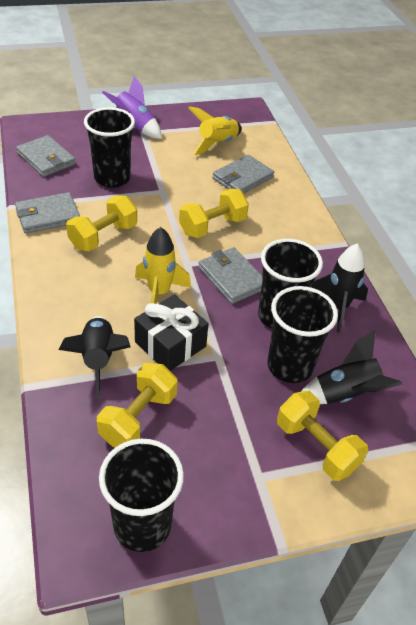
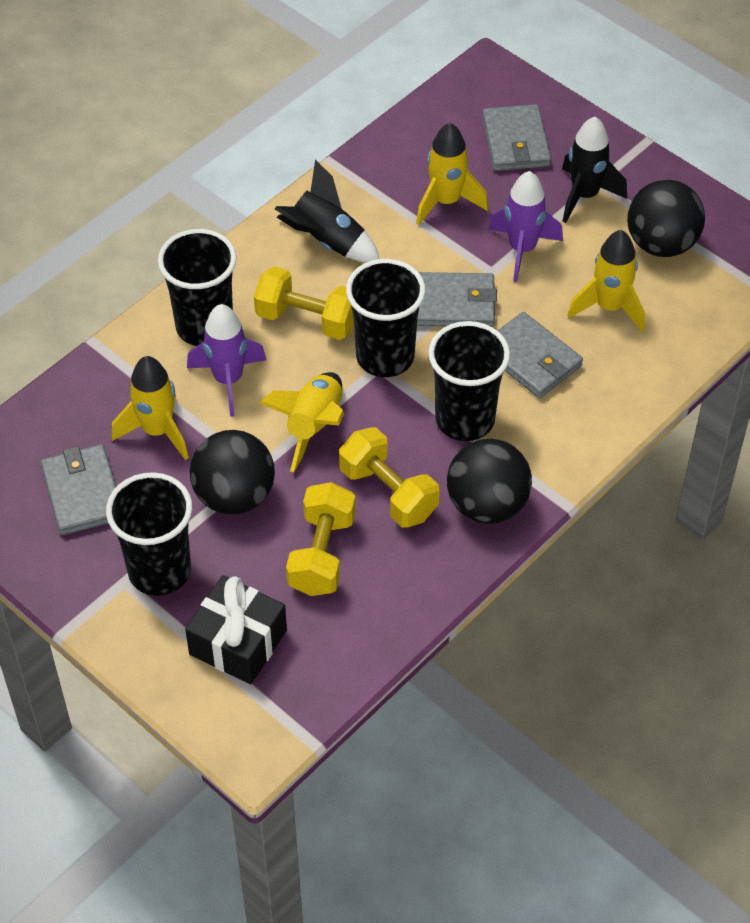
black ball: none = 0 -> [190,430,275,515] [447,439,532,524] [627,180,705,257] = 3
black rocket: [59,316,130,398] [302,330,402,404] [312,243,368,333] = 3 -> [275,160,379,263] [562,117,627,223] = 2
purple rocket: [102,76,162,139] = 1 -> [187,304,266,417] [488,171,563,282] = 2
yellow dumbbell: [66,196,137,251] [97,363,178,447] [179,189,249,238] [277,391,368,481] = 4 -> [254,267,354,340] [286,482,356,596] [339,427,439,528] = 3
yellow rocket: [135,227,191,304] [188,106,242,155] = 2 -> [112,356,189,460] [259,372,344,472] [416,123,488,225] [567,230,645,332] = 4

